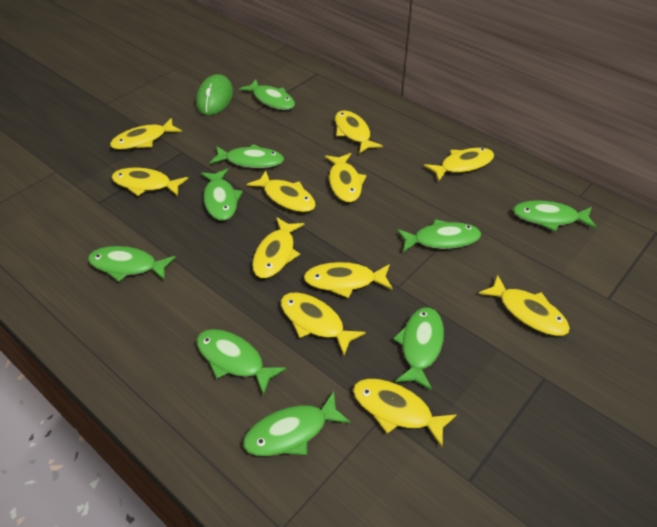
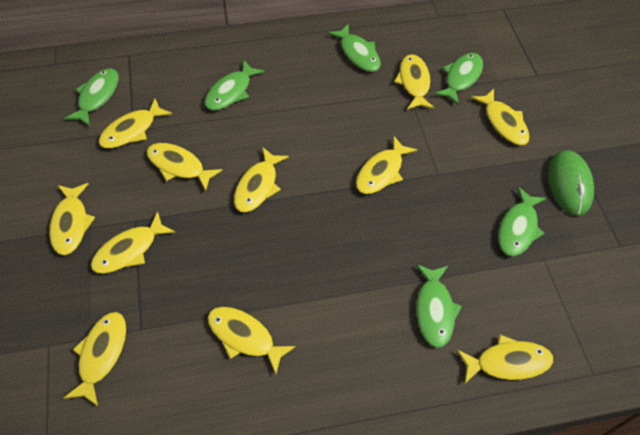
green fish: [88,246,176,282] [197,329,286,396] [201,168,243,221] [210,144,284,168] [239,79,295,110] [243,391,351,456] [393,307,444,390] [397,219,481,252] [513,200,597,231] = 9 -> [64,68,118,127] [204,60,265,111] [327,24,381,72] [416,264,462,348] [434,53,483,105] [498,187,547,257] = 6

